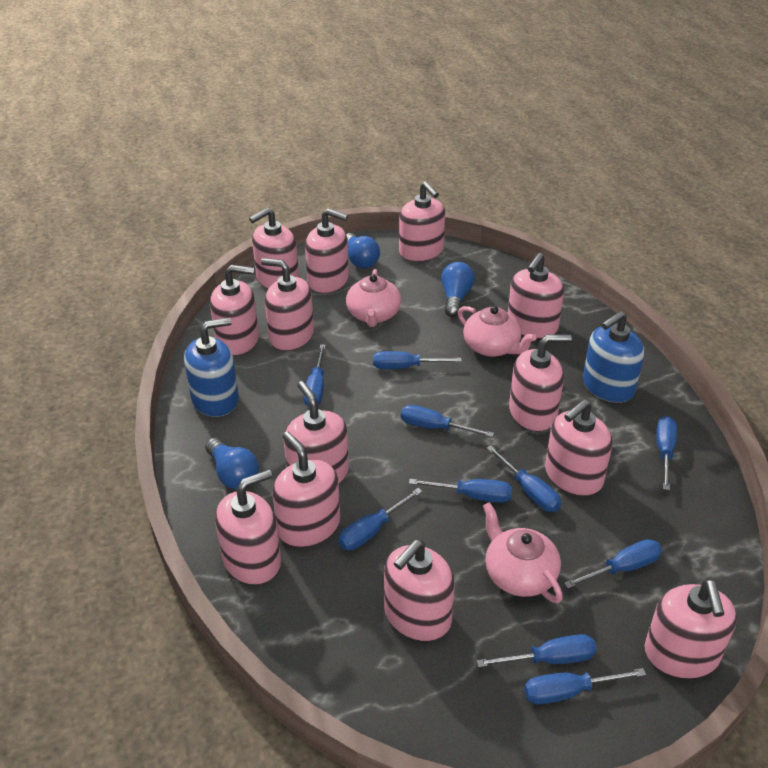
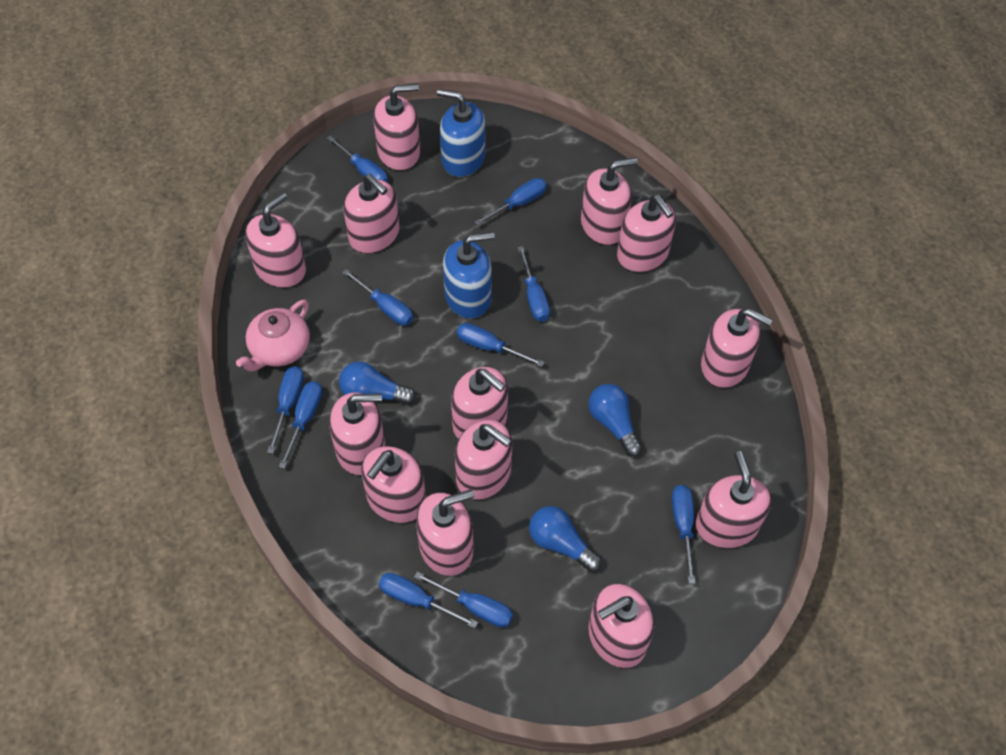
pink teapot: [346,269,401,327] [458,306,537,357] [483,502,563,603] = 3 -> [236,300,310,372] = 1

